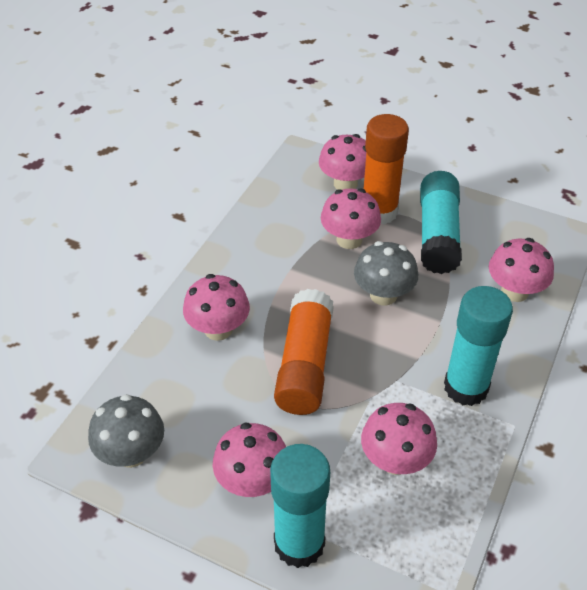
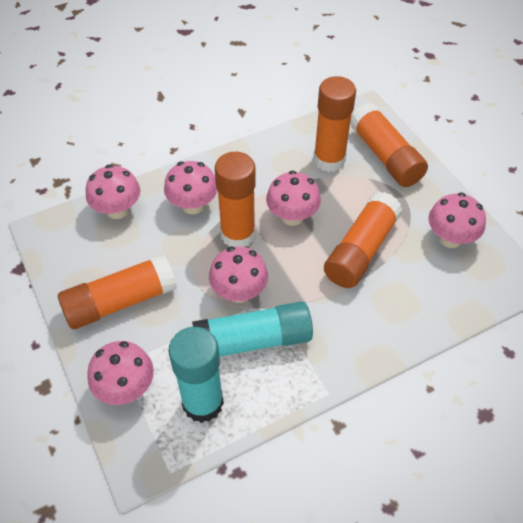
grey mushroom: [88,394,164,468] [354,241,418,306] = 2 -> none = 0
orange glue stick: [274,289,334,415] [364,114,409,225] = 2 -> [58,254,177,329] [215,152,256,247] [313,76,356,172] [324,192,402,288] [350,103,428,187] = 5
turquoise glue stick: [270,444,330,568] [420,171,462,274] [444,286,513,406] = 3 -> [168,327,224,423] [192,301,313,357] = 2

